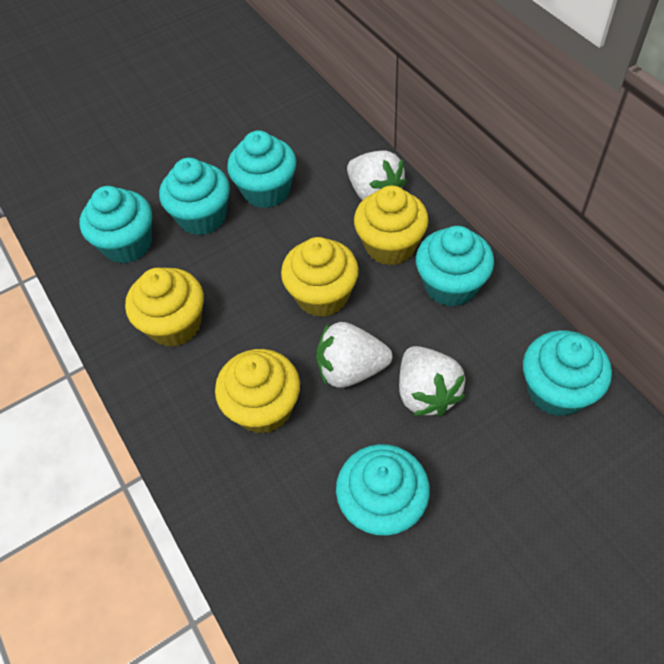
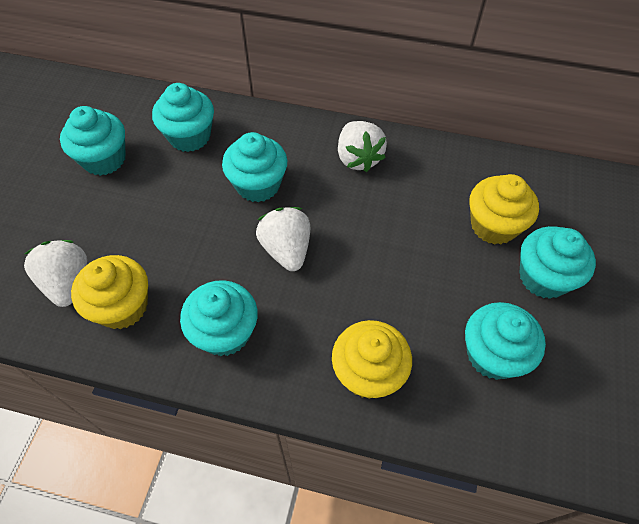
yellow cupcake: [125,268,204,347] [215,349,300,434] [281,237,359,317] [354,186,429,265] = 4 -> [71,255,148,329] [332,320,412,399] [469,174,539,245] = 3

